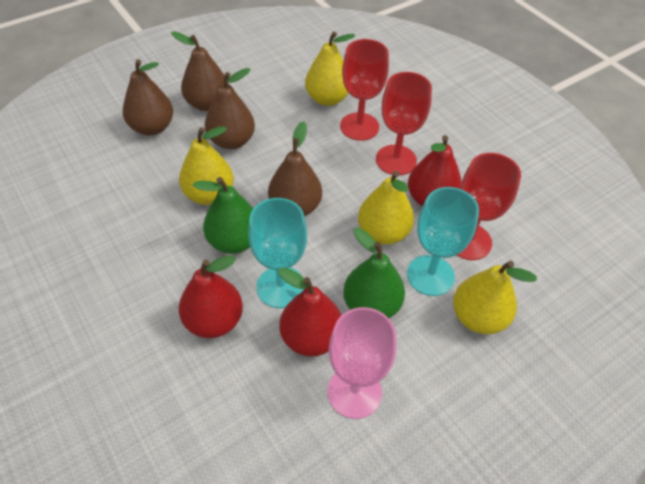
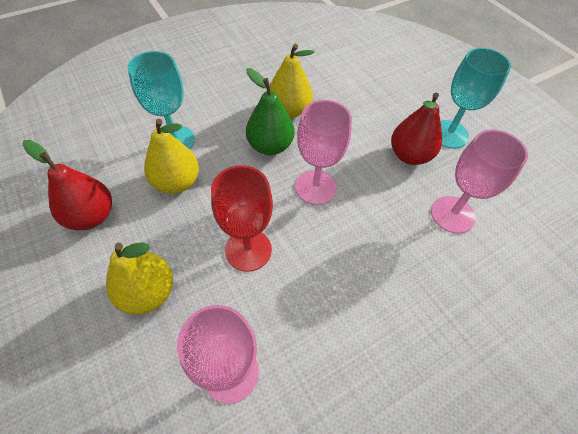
brown pear: [123,59,173,136] [171,31,228,111] [205,68,255,149] [268,121,322,216] = 4 -> none = 0
green pear: [193,177,253,254] [343,228,405,318] = 2 -> [246,68,295,155] = 1
pink goblet: [327,307,397,419] = 1 -> [177,305,259,404] [295,100,352,205] [431,130,528,234] = 3
red goblet: [340,39,389,141] [376,72,432,175] [457,153,521,260] = 3 -> [211,165,273,272] = 1
red pear: [179,255,243,338] [278,268,341,357] [408,135,462,207] = 3 -> [22,140,112,230] [391,93,442,165] = 2
yellow pear: [179,126,234,205] [305,31,355,106] [358,171,414,245] [453,260,537,334] = 4 -> [106,242,173,315] [144,119,199,194] [270,44,314,118] = 3

